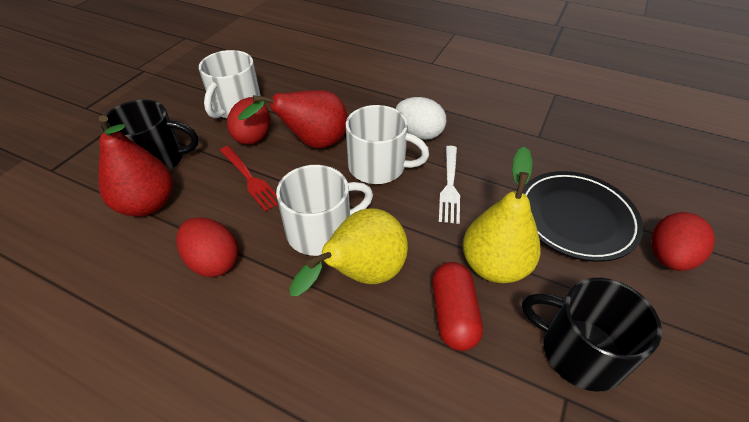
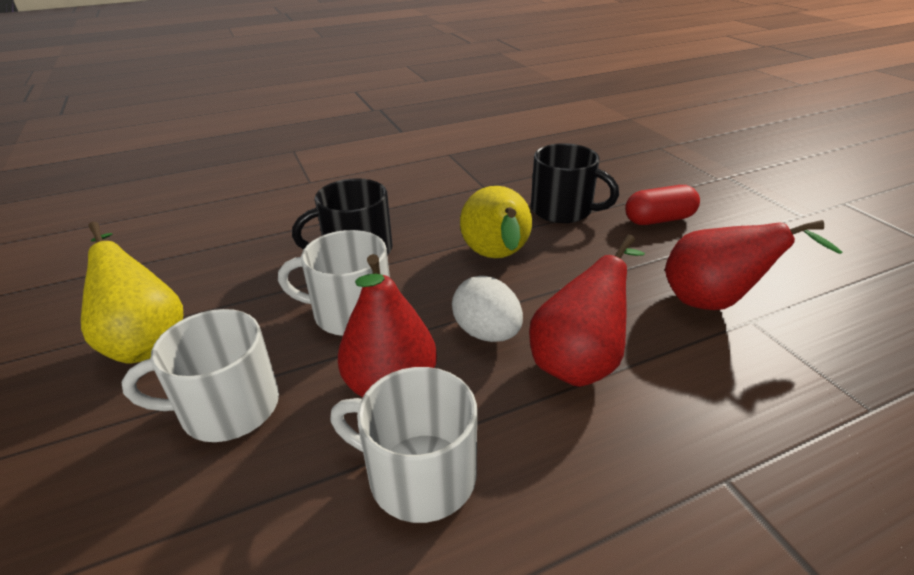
black plate: [523,171,643,262] = 1 -> none = 0
red egg: [176,217,238,277] [227,97,270,145] [652,212,715,271] = 3 -> none = 0
red fork: [220,146,278,212] = 1 -> none = 0
red pear: [99,115,173,217] [238,90,348,148] = 2 -> [338,254,437,397] [529,235,645,387] [665,220,842,310] = 3
white fork: [439,146,460,224] = 1 -> none = 0

